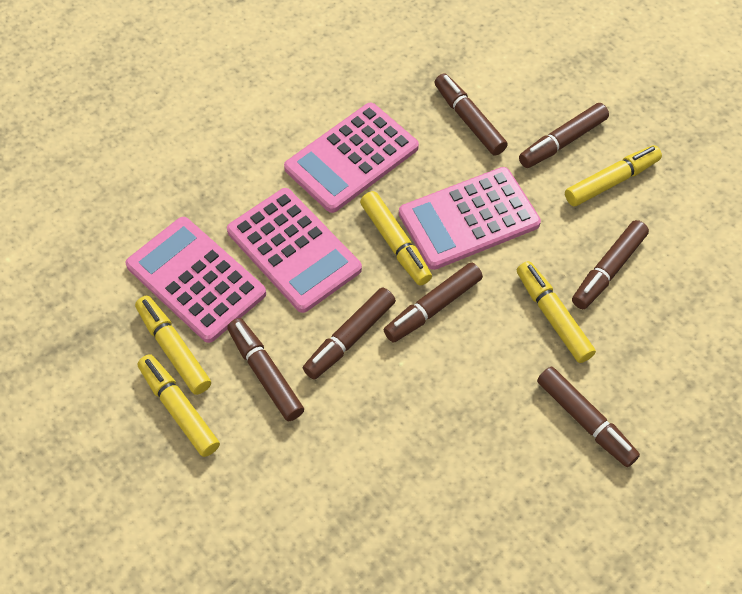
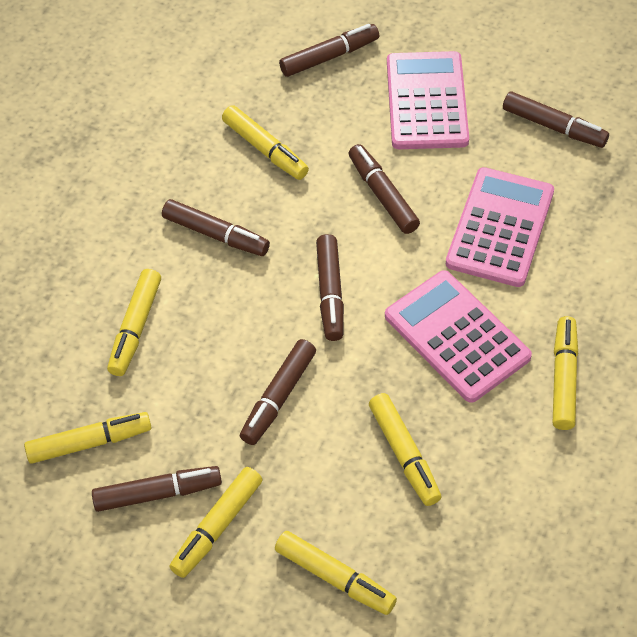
pink calculator: [126,217,266,343] [227,188,362,313] [284,103,419,213] [399,167,541,270] = 4 -> [385,270,532,403] [387,51,469,149] [446,167,554,287] = 3
yellow marker: [135,296,211,395] [138,354,220,457] [360,191,432,285] [517,261,596,363] [565,145,662,207] = 5 -> [24,412,152,464] [107,269,161,376] [169,467,263,578] [222,105,309,180] [275,531,397,615] [369,393,442,506] [553,316,578,430] = 7

